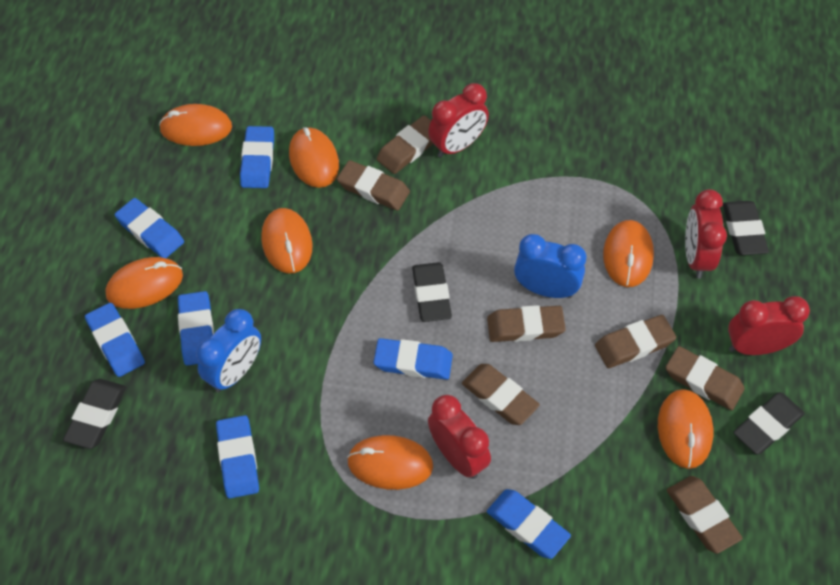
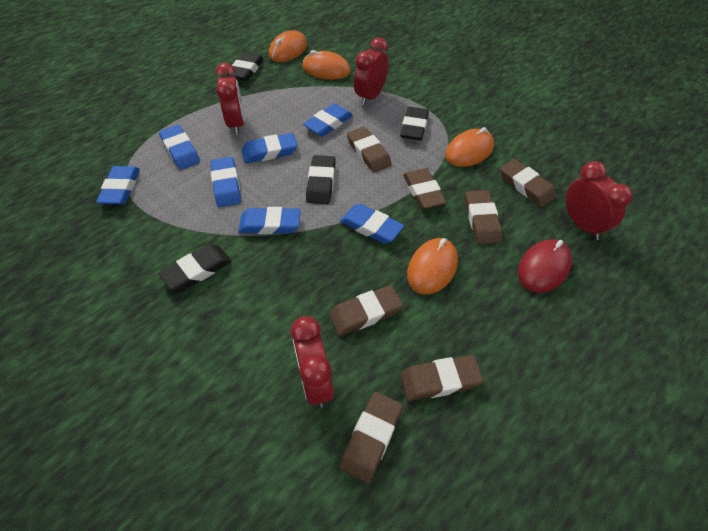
blue clock: [196,309,261,392] [514,234,586,298] = 2 -> none = 0
orange mouse: [106,257,183,309] [159,104,232,146] [261,208,313,274] [289,127,339,188] [347,435,433,490] [603,220,654,287] [658,389,713,469] = 7 -> [269,30,307,62] [303,50,351,79] [407,238,458,294] [445,127,494,167] = 4
red mouse: none = 0 -> [518,239,572,293] = 1

